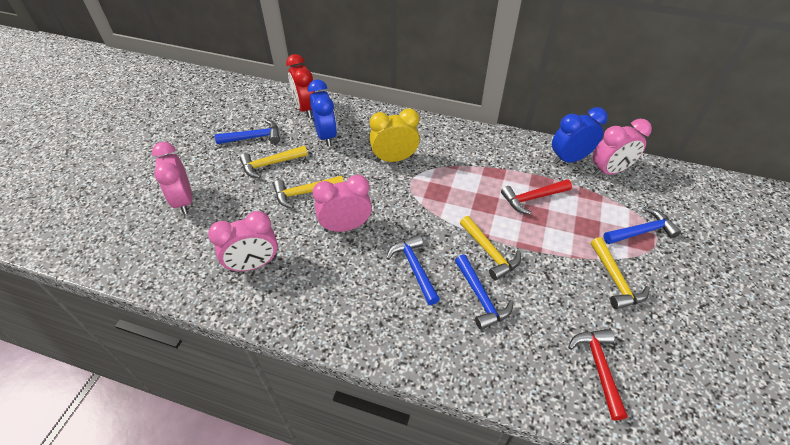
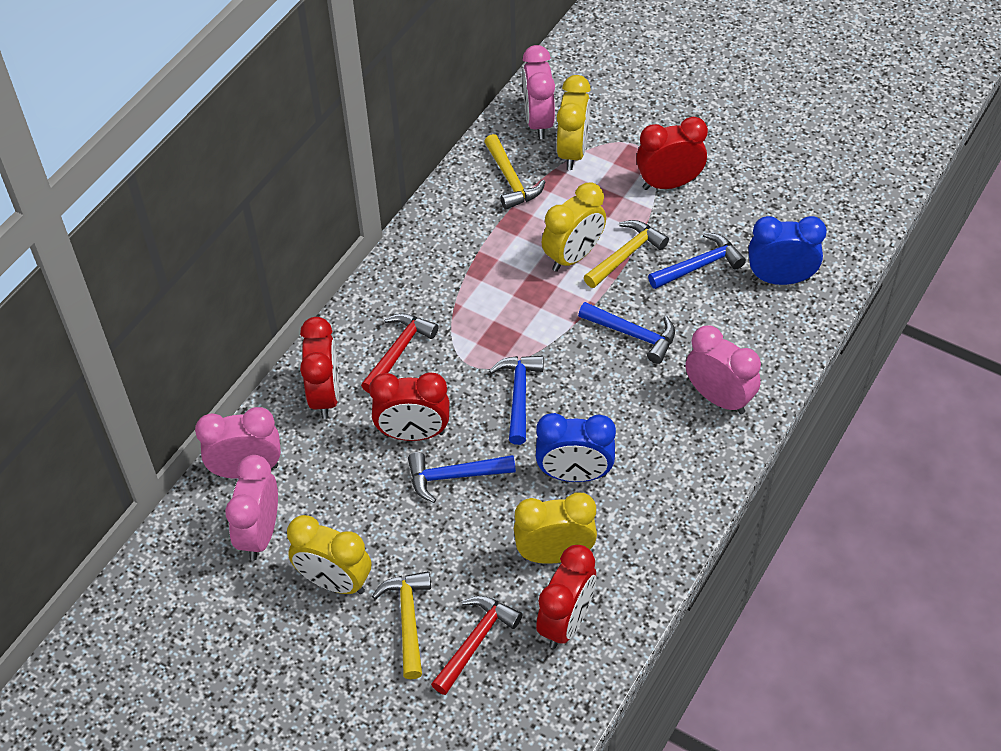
red clock: [286,54,315,118] = 1 -> [300,317,339,419] [369,372,449,441] [536,545,596,649] [636,117,708,190] = 4
yellow clock: [369,108,420,162] = 1 -> [287,515,371,594] [514,493,597,564] [542,183,606,272] [557,75,591,170] = 4
yellow hammer: [239,145,308,178] [273,176,344,209] [460,216,521,280] [591,237,650,309] = 4 -> [372,571,431,679] [484,134,546,210] [584,220,669,288] = 3

